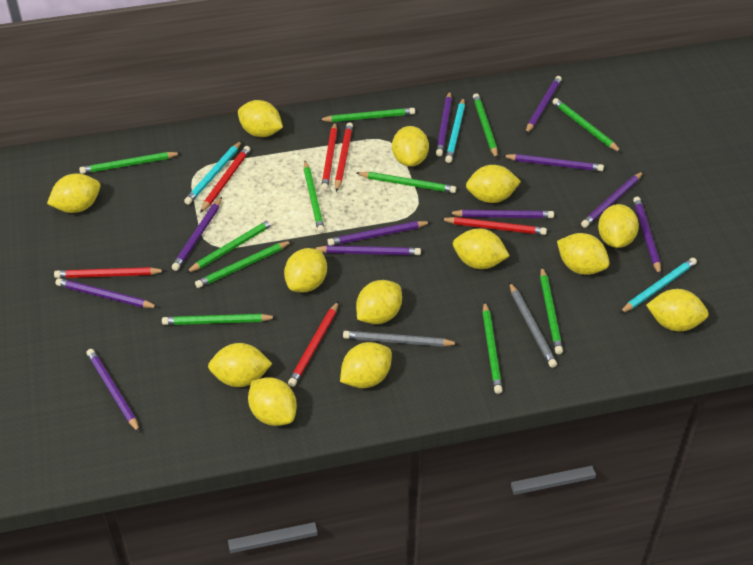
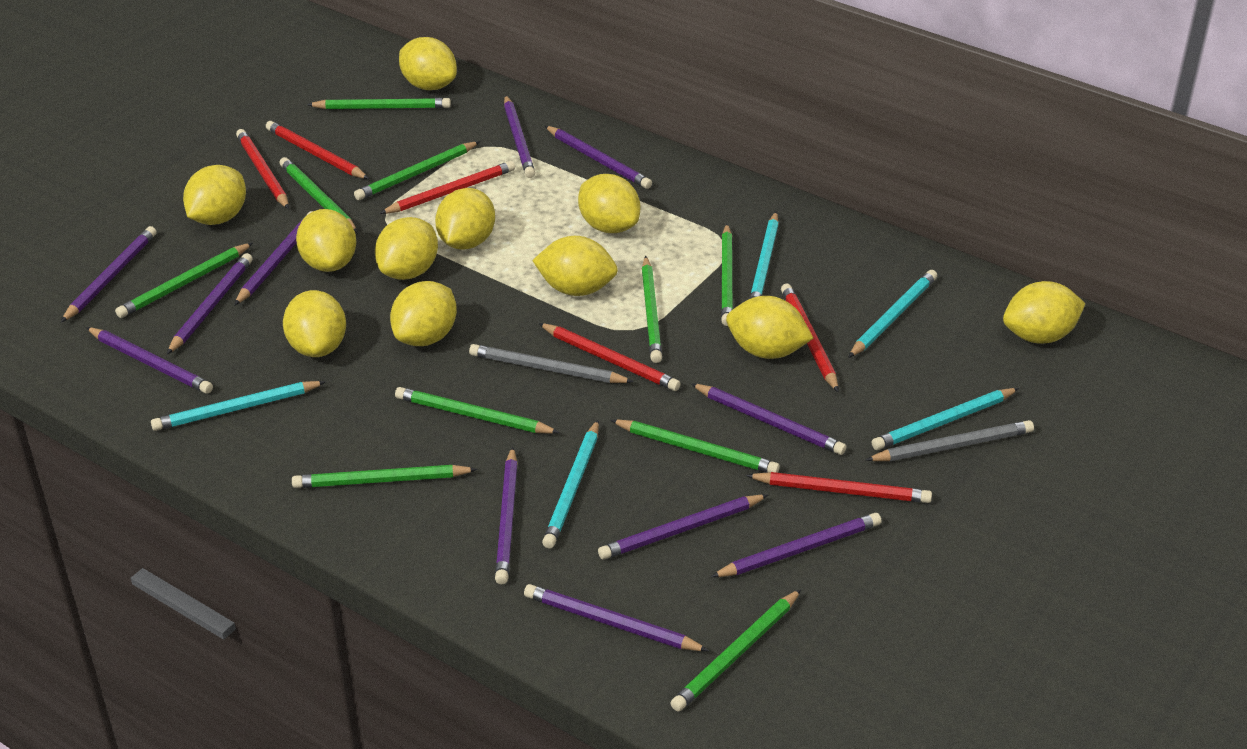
green pencil: [79,152,181,174] [162,314,277,325] [186,219,274,273] [195,241,292,288] [304,161,325,233] [319,108,415,122] [356,172,456,193] [473,93,498,159] [483,301,503,394] [540,267,563,354] [552,98,622,153] = 11 -> [115,243,253,318] [280,157,358,233] [292,465,478,488] [307,98,451,109] [354,141,480,200] [395,387,560,434] [610,419,780,473] [642,256,662,363] [670,589,801,712] [721,224,733,326] = 10
turquoise pencil: [184,141,242,205] [445,98,465,163] [619,258,697,314] = 3 -> [151,381,326,431] [542,420,599,548] [749,211,779,299] [848,270,937,358] [872,388,1019,450] = 5
yellow lemon: [47,173,100,213] [208,343,272,387] [238,100,283,137] [248,377,297,426] [284,248,327,292] [340,342,392,388] [356,280,402,324] [392,126,429,167] [453,229,510,269] [466,165,521,203] [557,233,610,275] [598,204,639,248] [646,289,709,331] = 13 -> [183,165,246,225] [283,290,346,357] [296,209,356,272] [375,217,438,280] [390,281,457,346] [399,37,457,90] [435,188,495,250] [532,236,618,296] [578,174,640,233] [726,296,813,359] [1003,281,1085,344] = 11

